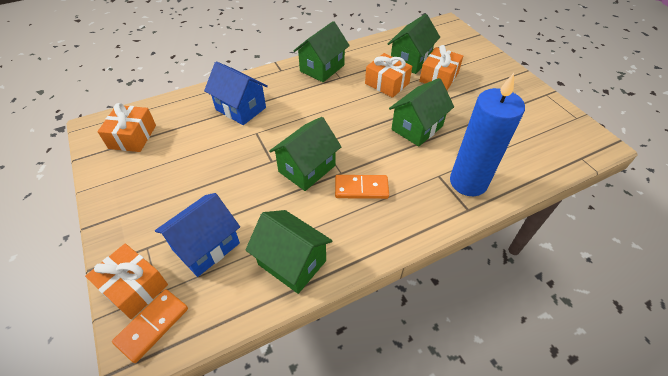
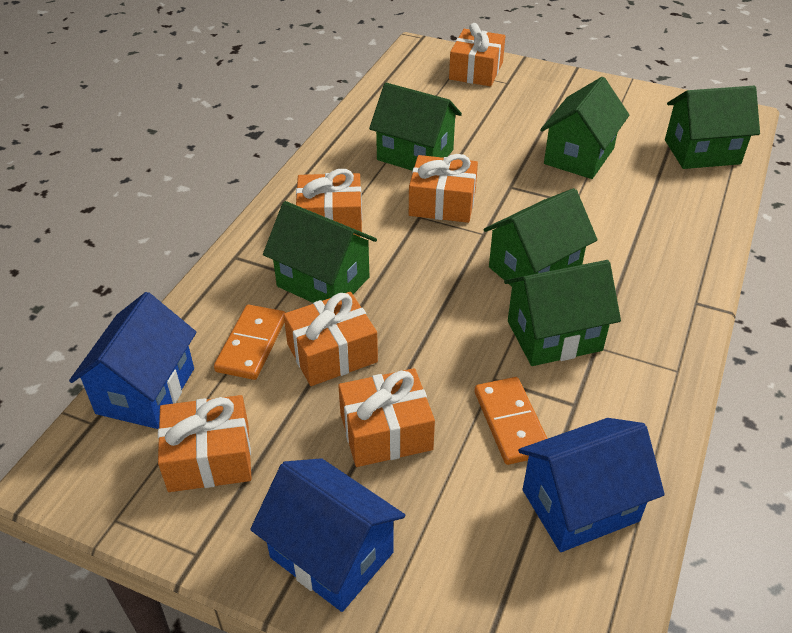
blue candle: [450,73,525,196] = 1 -> none = 0
blue house: [155,193,240,277] [204,62,268,125] = 2 -> [69,292,197,429] [250,458,405,612] [518,418,665,552] = 3
green house: [245,210,333,294] [269,117,341,191] [294,21,350,82] [388,14,440,74] [389,78,454,147] = 5 -> [263,201,377,303] [369,83,462,171] [483,188,597,286] [504,260,621,366] [540,77,629,179] [665,86,760,169] = 6
orange gift: [85,244,168,319] [97,103,156,152] [365,53,412,98] [419,45,463,90] = 4 -> [158,395,252,492] [284,292,378,386] [296,169,362,237] [338,368,435,467] [409,154,478,223] [449,23,505,86] = 6

